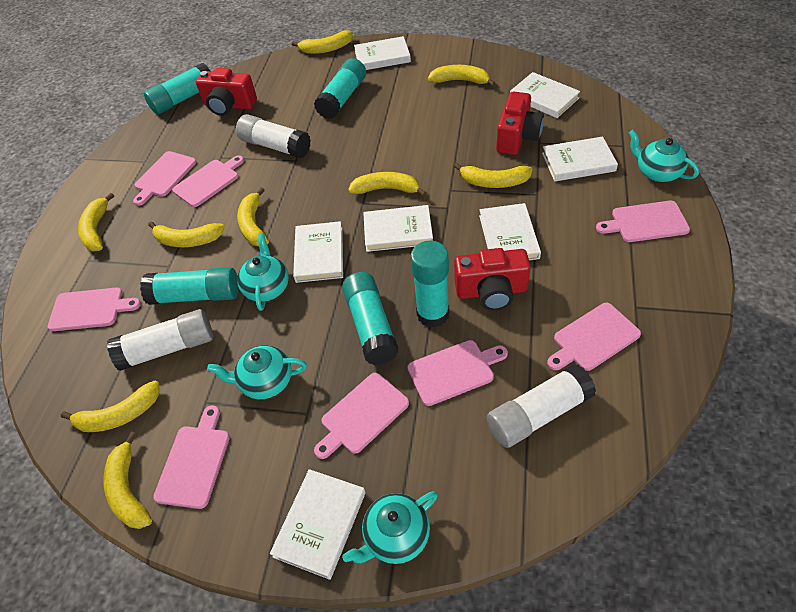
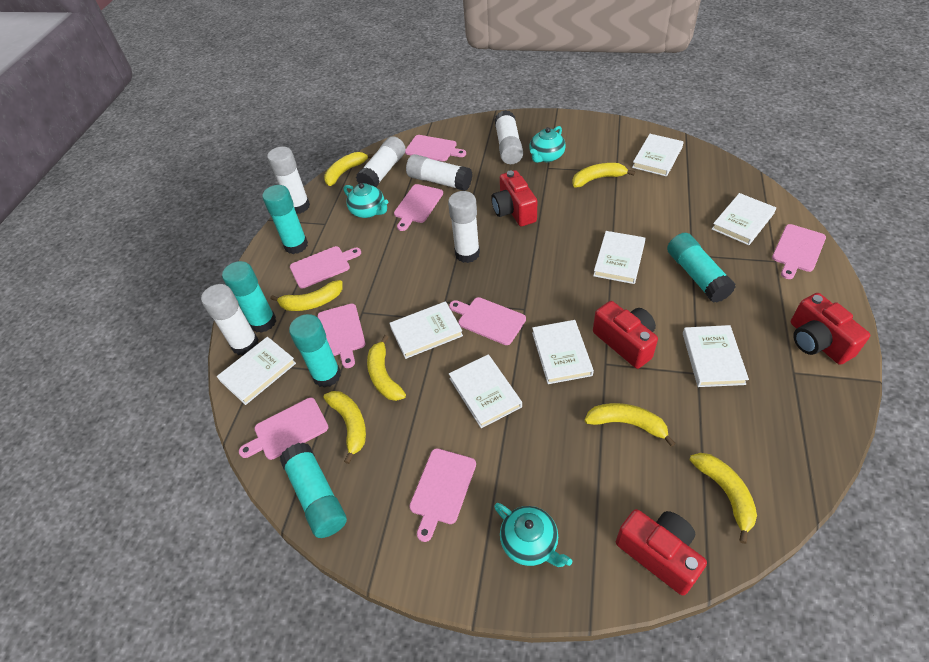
red camera: [196,68,257,116] [454,248,531,310] [496,91,544,155] = 3 -> [491,170,537,226] [593,301,658,369] [616,509,707,595] [791,293,870,365] = 4
turquoise teapot: [207,345,307,399] [237,233,289,311] [342,491,438,564] [629,130,699,182] = 4 -> [344,183,388,218] [494,503,572,567] [529,126,566,163] = 3
white book: [270,469,366,580] [293,221,343,283] [354,36,411,70] [363,205,433,252] [479,203,541,260] [510,72,580,118] [542,137,618,181] = 7 -> [217,337,296,405] [389,301,463,359] [449,354,522,428] [532,320,594,384] [593,231,646,284] [632,134,684,177] [683,325,749,387] [712,193,776,245] = 8
white glue stick: [107,309,213,371] [236,114,311,158] [487,364,596,448] = 3 -> [201,284,259,356] [267,146,310,214] [356,136,406,187] [406,154,472,191] [448,191,480,263] [494,110,523,164] = 6
yellow banana: [61,381,160,432] [78,193,114,251] [104,431,152,529] [148,222,225,247] [237,187,269,246] [292,30,353,54] [348,172,427,196] [428,65,496,86] [454,163,533,188] = 9 -> [271,280,343,311] [323,391,366,464] [324,152,374,186] [367,335,406,401] [572,163,635,187] [584,403,676,447] [690,453,757,544] = 7

